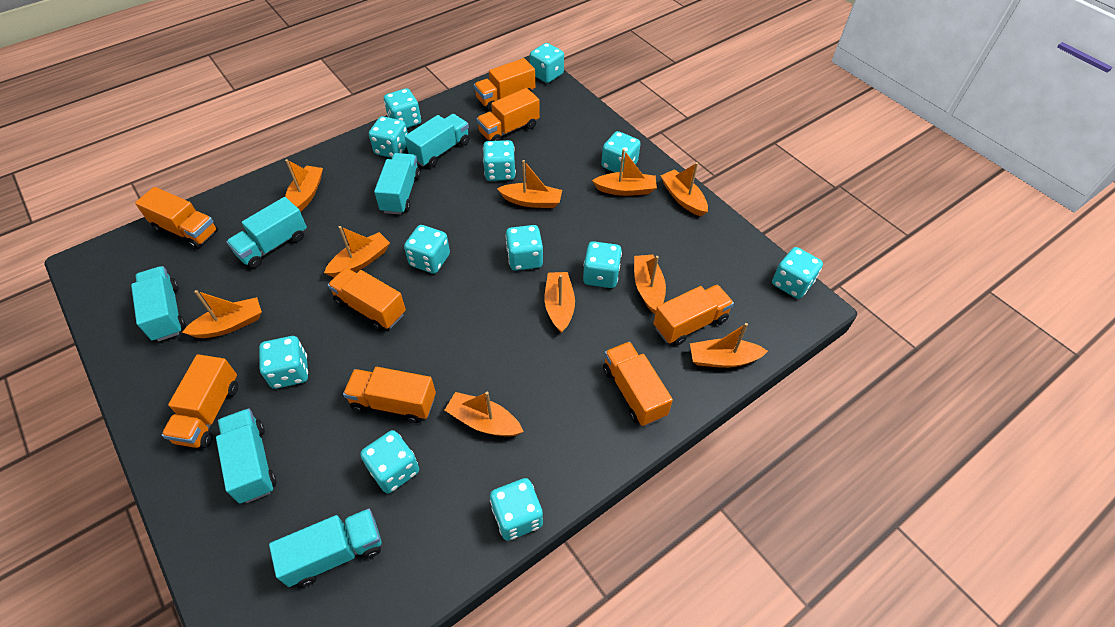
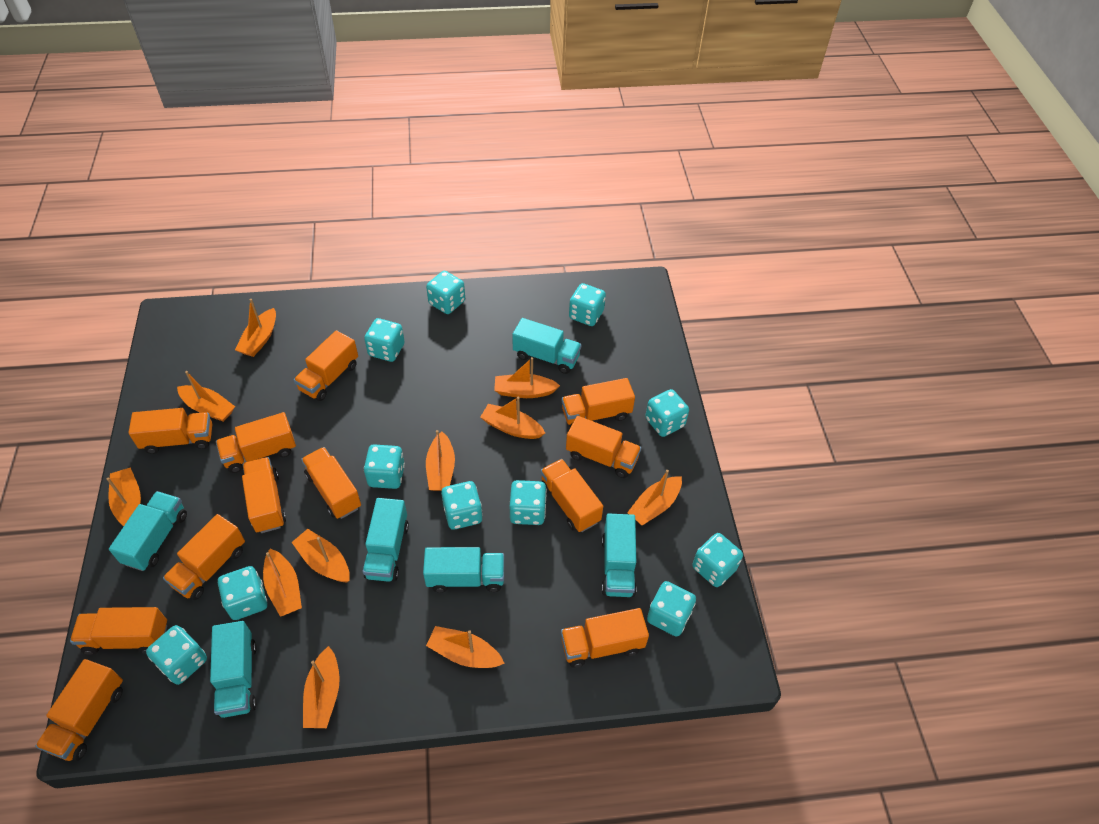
orange boat: [182,290,262,338] [285,159,323,212] [324,226,390,278] [444,392,524,437] [497,160,562,208] [545,272,575,333] [592,149,657,196] [634,254,666,314] [660,162,708,216] [690,323,768,368] = 10 -> [106,467,141,526] [177,371,235,422] [235,299,276,357] [263,549,302,617] [292,529,350,583] [303,646,340,728] [426,430,455,491] [426,626,505,668] [480,397,545,439] [494,357,560,398] [627,470,682,525] = 11
orange truck: [135,187,218,249] [162,354,238,448] [328,268,406,331] [343,367,436,423] [474,58,535,111] [476,88,540,141] [603,342,673,426] [653,285,734,346] = 8 -> [35,659,123,761] [70,607,167,655] [128,408,212,454] [163,514,245,600] [216,412,296,473] [242,457,286,533] [294,330,358,401] [301,447,361,519] [540,459,603,532] [561,608,649,668] [562,378,635,427] [566,416,641,478] = 12
turquoise dice: [259,336,308,389] [360,430,419,494] [369,116,408,158] [384,88,421,128] [404,225,450,274] [483,140,516,181] [490,478,543,541] [505,225,543,271] [530,43,564,83] [583,241,622,288] [601,131,641,173] [772,247,823,299] = 12 -> [146,625,207,685] [218,566,267,620] [364,318,405,362] [364,444,405,489] [426,271,465,314] [441,481,482,530] [510,480,547,525] [569,283,606,326] [645,389,689,437] [647,581,696,637] [692,533,743,587] = 11

